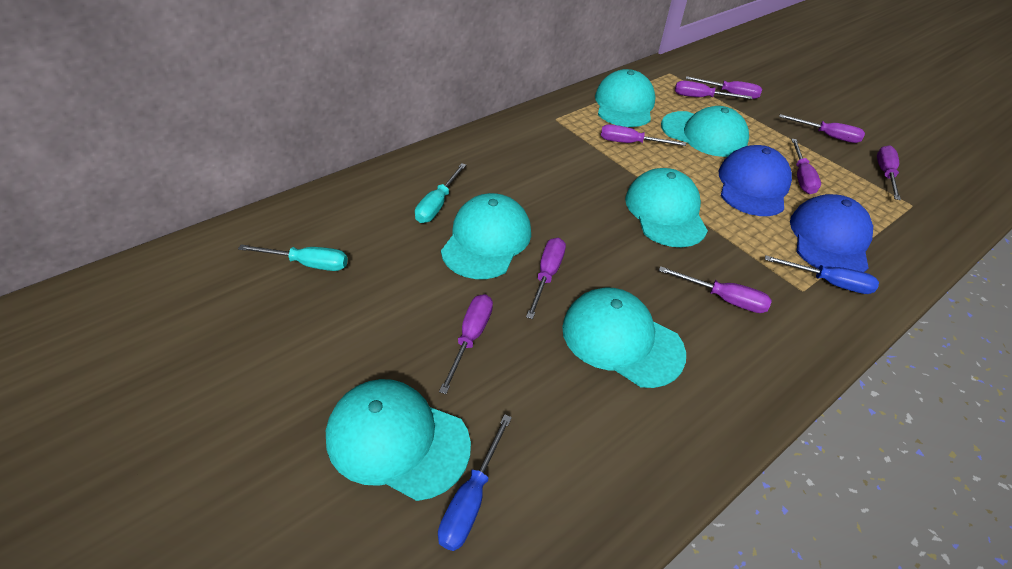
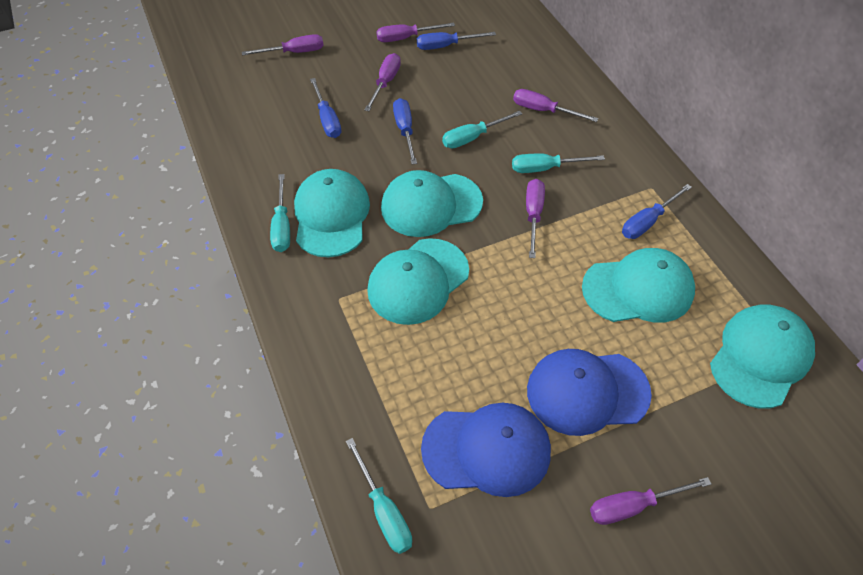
blue screwdriver: [438,414,512,551] [765,255,879,294] = 2 -> [310,78,341,138] [393,98,417,165] [417,32,496,50] [622,184,692,239] = 4
purple screwdriver: [439,294,493,394] [526,238,566,319] [601,124,686,146] [659,266,772,313] [675,81,752,99] [686,76,762,99] [779,114,865,143] [791,139,821,194] [877,145,901,200] = 9 -> [242,34,324,55] [364,53,401,111] [376,23,455,42] [513,89,598,122] [526,179,545,258] [590,477,711,525] = 6
turquoise cap: [326,379,471,501] [441,193,531,279] [562,288,686,388] [595,69,655,127] [625,168,708,247] [661,106,749,157] = 6 -> [294,169,370,257] [367,238,469,325] [381,170,483,237] [582,248,695,323] [710,304,815,409] = 5
turquoise screwdriver: [238,244,348,271] [415,163,466,223] = 2 -> [270,174,290,252] [346,438,412,554] [442,111,522,148] [512,153,605,173] = 4

